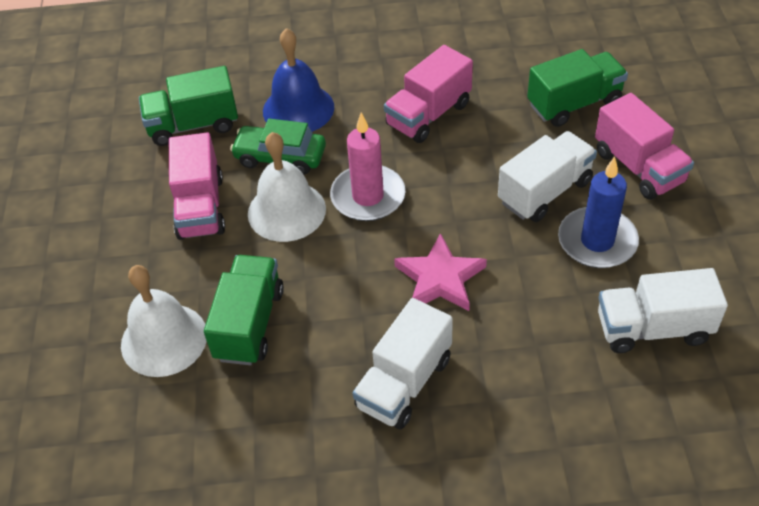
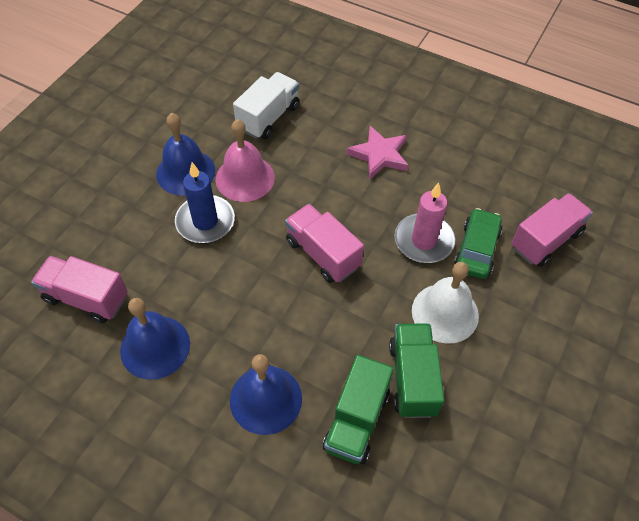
blue bell: [263,28,334,132] = 1 -> [120,298,190,380] [156,113,215,196] [230,354,302,435] = 3
green truck: [139,66,238,146] [204,255,284,365] [527,49,628,127] = 3 -> [323,355,393,465] [389,323,444,418] = 2
pink bell: none = 0 -> [216,119,275,202] = 1
white bell: [121,265,207,377] [248,132,326,242] = 2 -> [412,262,479,344] = 1
white truck: [353,298,453,429] [498,131,597,222] [598,268,728,353] = 3 -> [233,72,300,139] = 1

